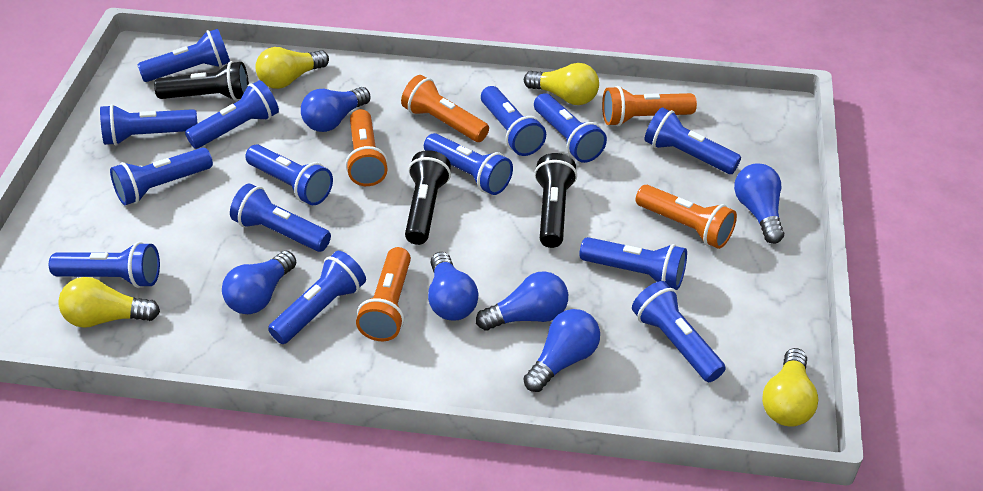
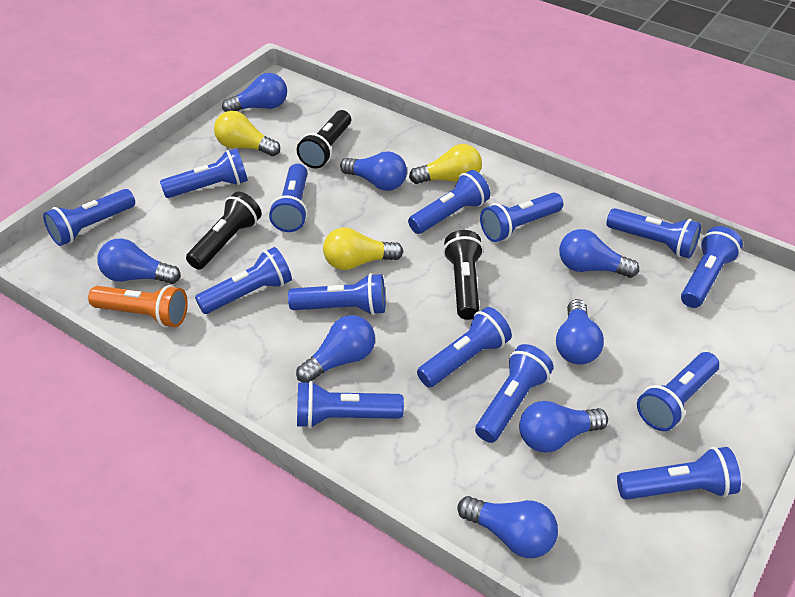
blue light bulb: [222,251,297,314] [301,87,370,132] [428,252,478,321] [476,271,568,331] [523,309,600,392] [734,163,784,244] = 6 -> [97,239,181,284] [222,73,287,112] [296,315,375,383] [340,151,407,191] [457,496,558,558] [519,401,608,453] [556,299,604,365] [559,229,639,278] = 8
orange flashlight: [345,109,388,186] [356,247,411,341] [401,75,489,142] [602,86,697,126] [636,185,737,249] = 5 -> [88,285,188,328] = 1
yellow light bulb: [58,277,160,328] [255,47,329,89] [524,63,599,105] [762,348,818,427] = 4 -> [214,111,280,156] [323,227,403,270] [409,144,482,184] = 3

